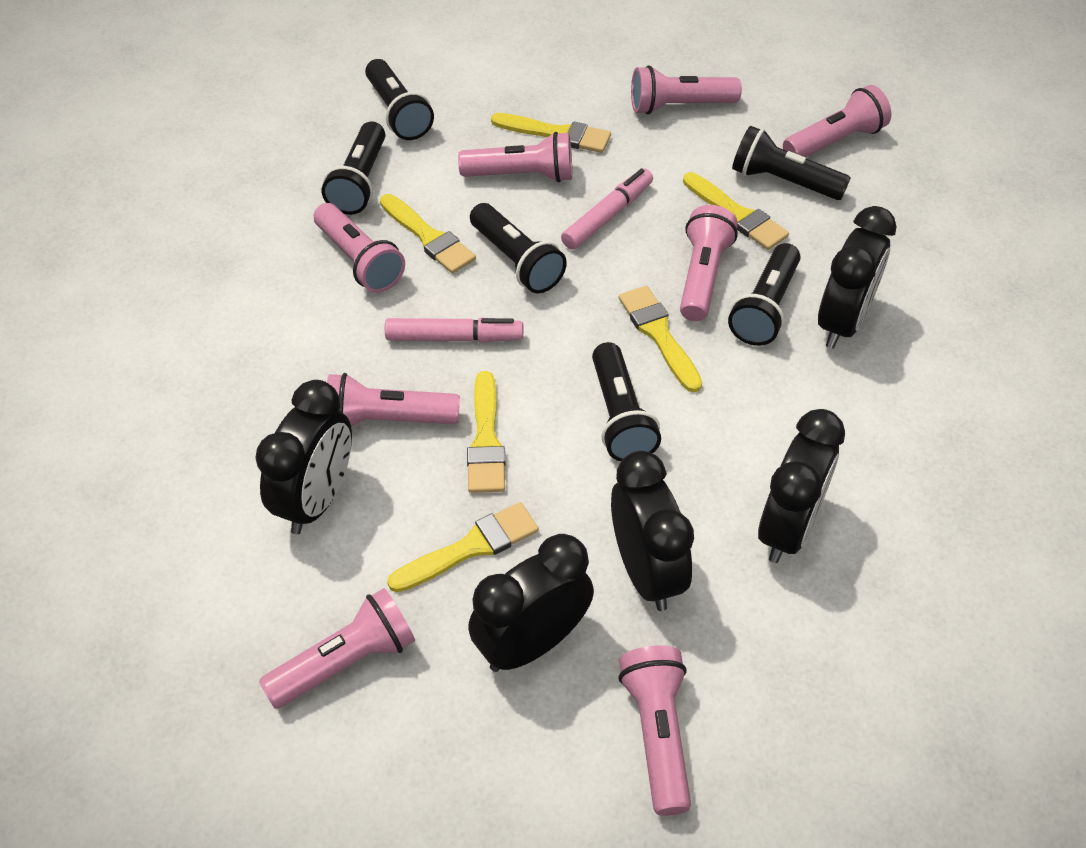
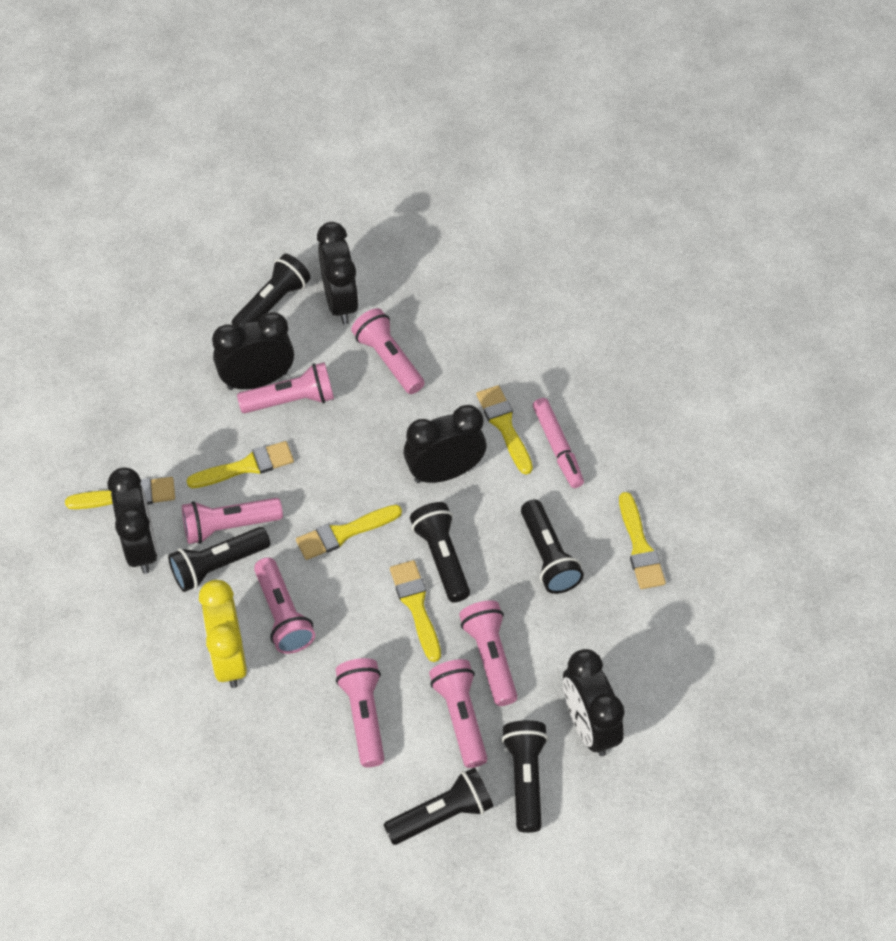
pink flashlight: [259,588,415,708] [314,203,405,293] [327,373,460,426] [458,132,572,182] [618,645,691,816] [631,65,742,114] [680,205,738,321] [783,85,891,157] = 8 -> [182,498,283,544] [237,362,334,413] [254,557,315,654] [336,658,385,767] [351,308,425,394] [429,659,487,768] [459,600,518,706] = 7
pink marker: [385,318,523,343] [561,168,653,249] = 2 -> [533,398,584,488] = 1
yellow clock: none = 0 -> [199,580,247,688] = 1

